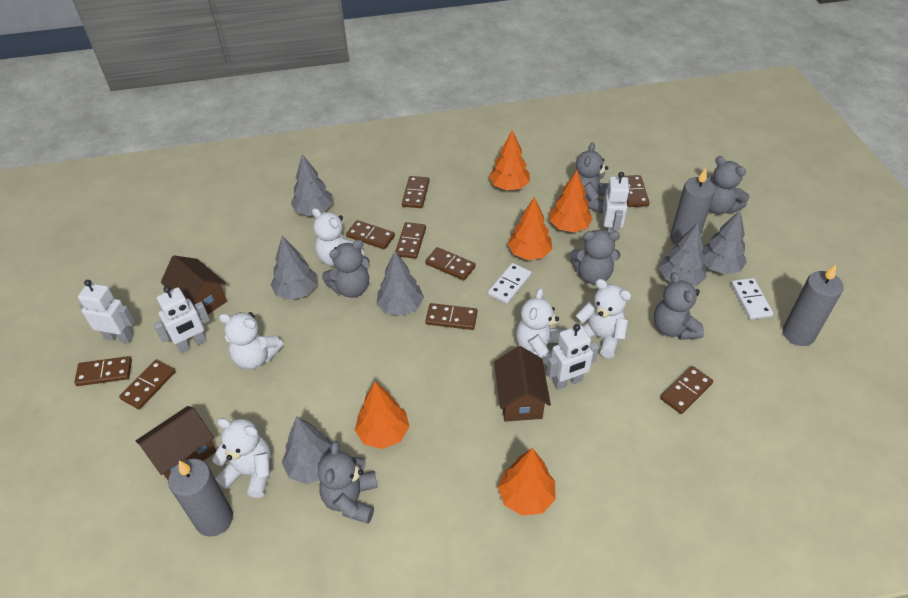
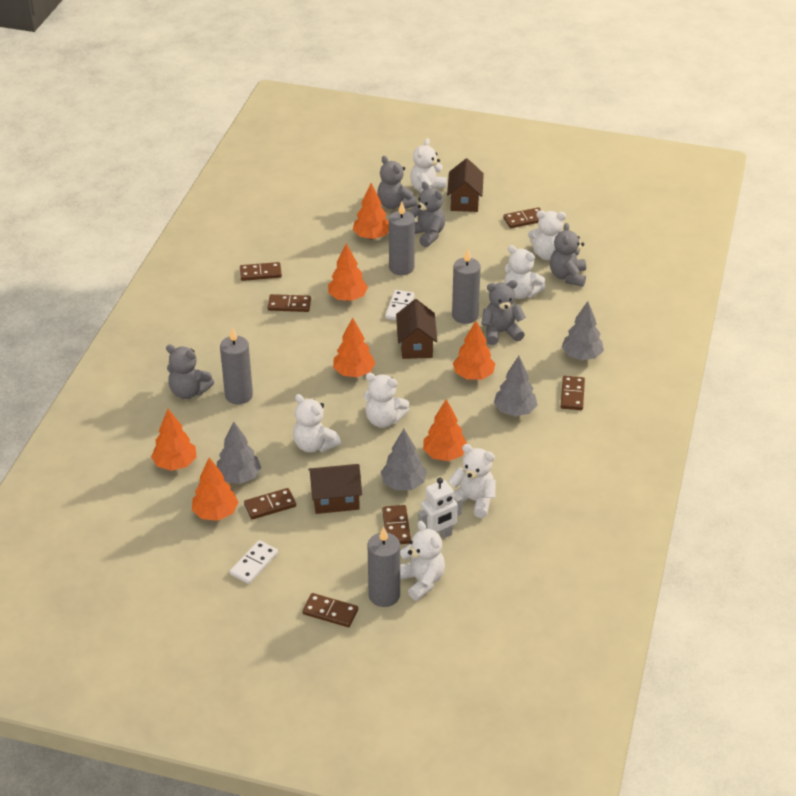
brown domino: [74,356,132,386] [119,359,176,409] [346,220,395,249] [395,222,426,259] [402,176,430,208] [425,247,476,281] [426,303,477,330] [624,175,650,207] [660,366,713,414] = 9 -> [240,262,282,281] [244,488,296,519] [268,294,311,312] [302,593,358,627] [382,505,411,544] [503,207,541,228] [561,376,585,410] = 7
grey candle: [168,459,233,537] [670,168,715,245] [783,265,844,346] = 3 -> [220,327,253,404] [368,527,400,607] [389,202,415,275] [452,249,481,324] = 4
grey teddy bear: [318,441,377,524] [322,240,369,298] [570,230,620,285] [576,142,609,213] [654,272,704,340] [707,156,749,214] = 6 -> [166,344,214,399] [377,156,417,209] [409,182,445,247] [482,280,526,345] [550,223,586,287] = 5
grey tree: [271,236,317,300] [282,417,333,484] [291,154,333,216] [377,251,424,316] [659,223,706,286] [702,211,747,274] = 6 -> [217,421,261,484] [381,429,427,490] [494,356,538,416] [562,301,604,360] = 4
orange tree: [355,382,409,449] [489,130,530,191] [498,448,556,516] [508,197,552,260] [550,170,593,232] = 5 -> [151,409,197,471] [192,458,239,521] [328,243,368,301] [333,318,375,377] [353,183,389,239] [423,399,467,461] [453,321,495,380] = 7
white robot: [78,280,135,344] [153,286,210,353] [547,324,599,390] [603,172,630,233] = 4 -> [418,478,462,538] = 1
white teddy bear: [212,418,271,498] [219,312,284,370] [312,208,364,266] [516,288,563,366] [576,279,631,358] = 5 -> [293,394,341,453] [364,373,409,428] [400,521,445,601] [410,138,447,192] [448,444,496,518] [504,245,546,299] [528,210,566,260] = 7

